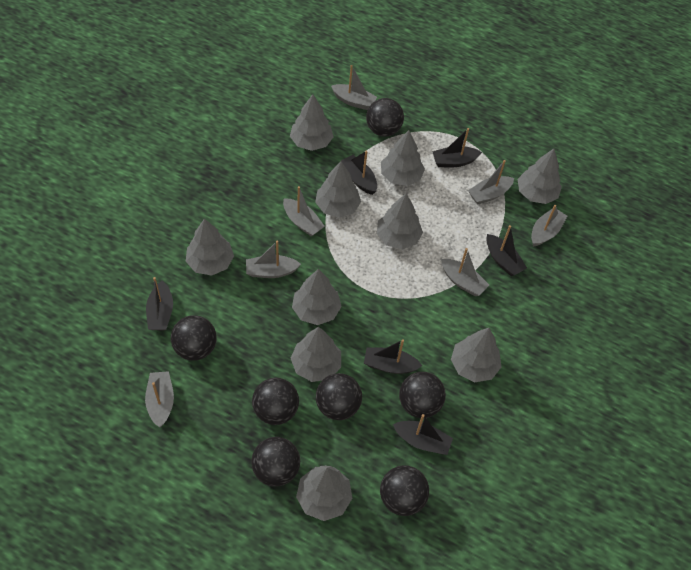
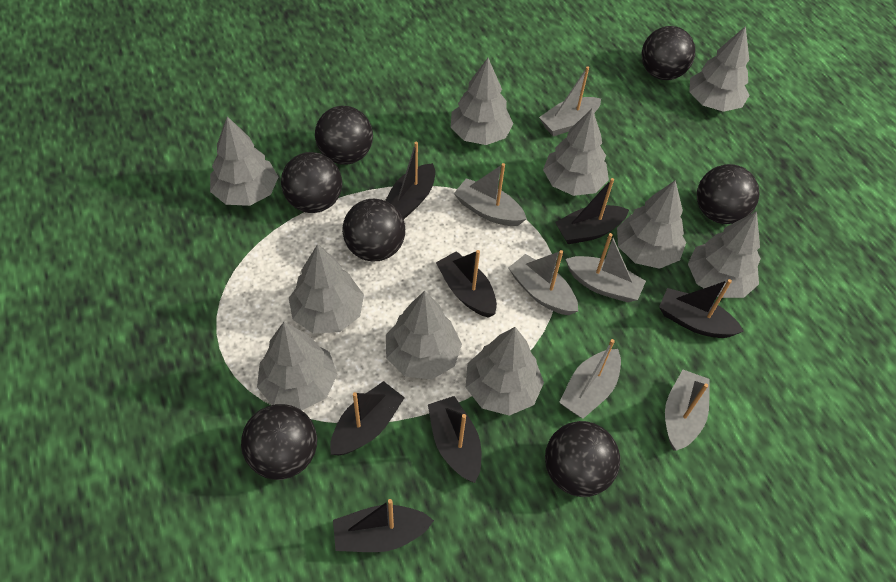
black boat: [146,277,173,330] [341,151,377,195] [364,339,422,374] [393,414,453,455] [432,128,482,167] [486,225,527,276] = 6 -> [330,381,405,456] [333,499,434,552] [385,142,435,219] [428,396,481,483] [436,250,497,318] [555,178,629,244] [659,279,744,338] = 7
grey boat: [145,371,174,428] [246,241,301,278] [283,186,325,237] [331,65,377,110] [441,248,489,296] [468,160,514,204] [531,205,567,246] = 7 -> [454,163,527,226] [508,250,578,315] [539,66,601,136] [559,339,621,419] [566,233,646,303] [665,369,710,451] = 6

